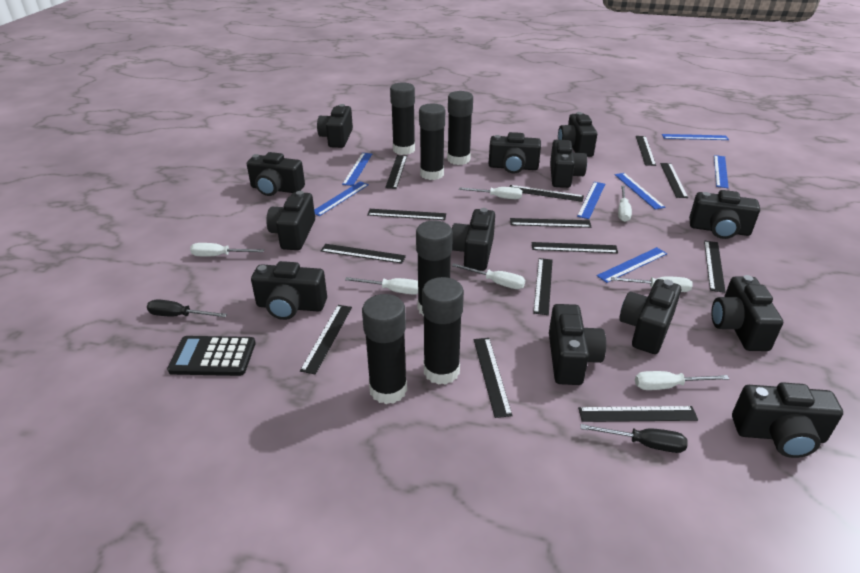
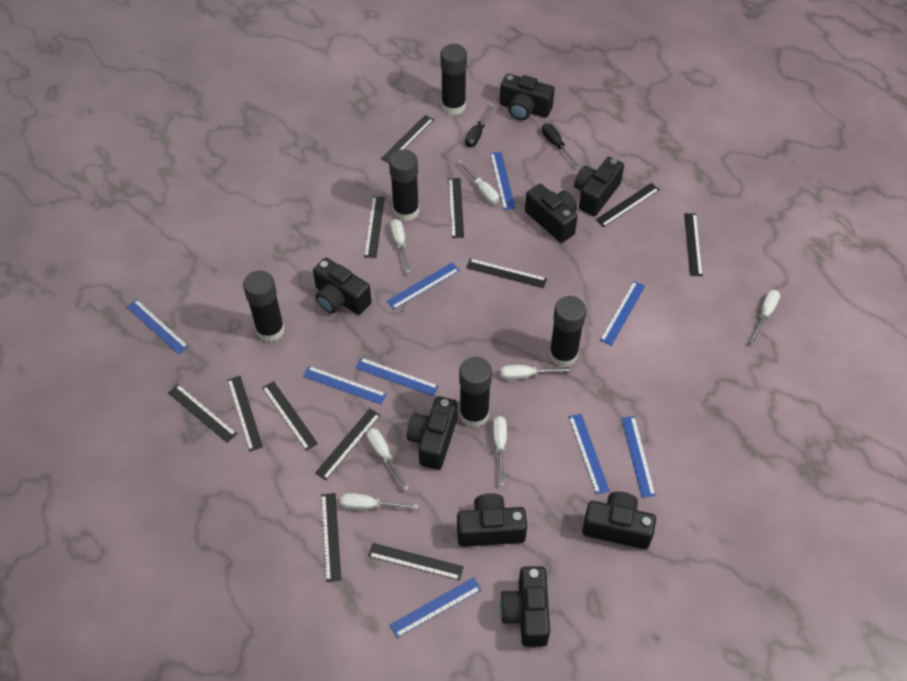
black calculator: [167,336,256,376] = 1 -> none = 0
black camera: [247,152,305,196] [251,261,327,320] [266,191,315,250] [317,104,353,148] [452,208,495,271] [489,132,541,174] [549,304,606,385] [550,139,587,188] [558,112,597,157] [619,279,681,354] [689,190,760,239] [711,275,783,351] [732,382,843,458] = 13 -> [313,258,372,315] [407,396,458,470] [457,493,527,547] [500,74,555,120] [500,566,550,647] [525,184,578,243] [574,157,624,216] [582,492,656,549] = 8
black glue stick: [362,294,407,404] [390,82,415,155] [416,220,453,317] [419,103,445,180] [422,277,464,385] [447,91,473,165] = 6 -> [243,270,285,342] [389,149,419,221] [440,44,467,115] [459,357,492,428] [549,296,586,367] = 5
black ruler: [300,305,352,374] [321,244,406,264] [367,209,446,220] [385,155,407,189] [474,338,513,418] [510,185,584,202] [510,218,591,228] [532,242,618,253] [533,258,553,315] [578,406,698,422] [636,136,656,166] [660,163,688,198] [704,240,726,293] = 13 -> [168,384,237,443] [227,376,263,452] [262,381,318,451] [315,409,381,480] [321,493,341,582] [364,196,385,258] [368,543,464,580] [381,115,434,163] [448,178,464,238] [466,258,547,288] [596,183,659,227] [684,213,703,276] = 12
blue ruler: [314,181,369,216] [342,153,372,186] [577,182,605,219] [597,247,667,283] [615,173,665,210] [662,134,729,140] [714,155,729,188] = 7 -> [127,299,189,354] [303,366,387,404] [355,358,439,397] [387,262,460,310] [390,577,482,638] [490,152,515,210] [568,414,610,494] [600,281,645,346] [621,416,656,498] = 9

